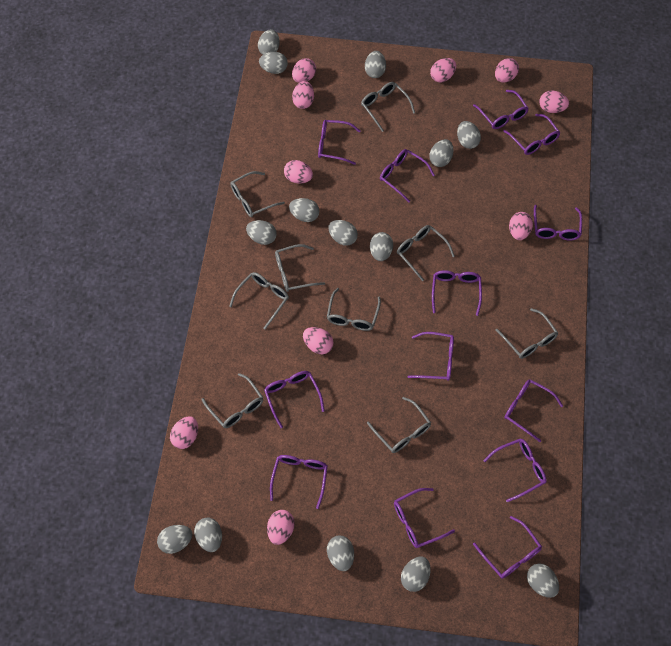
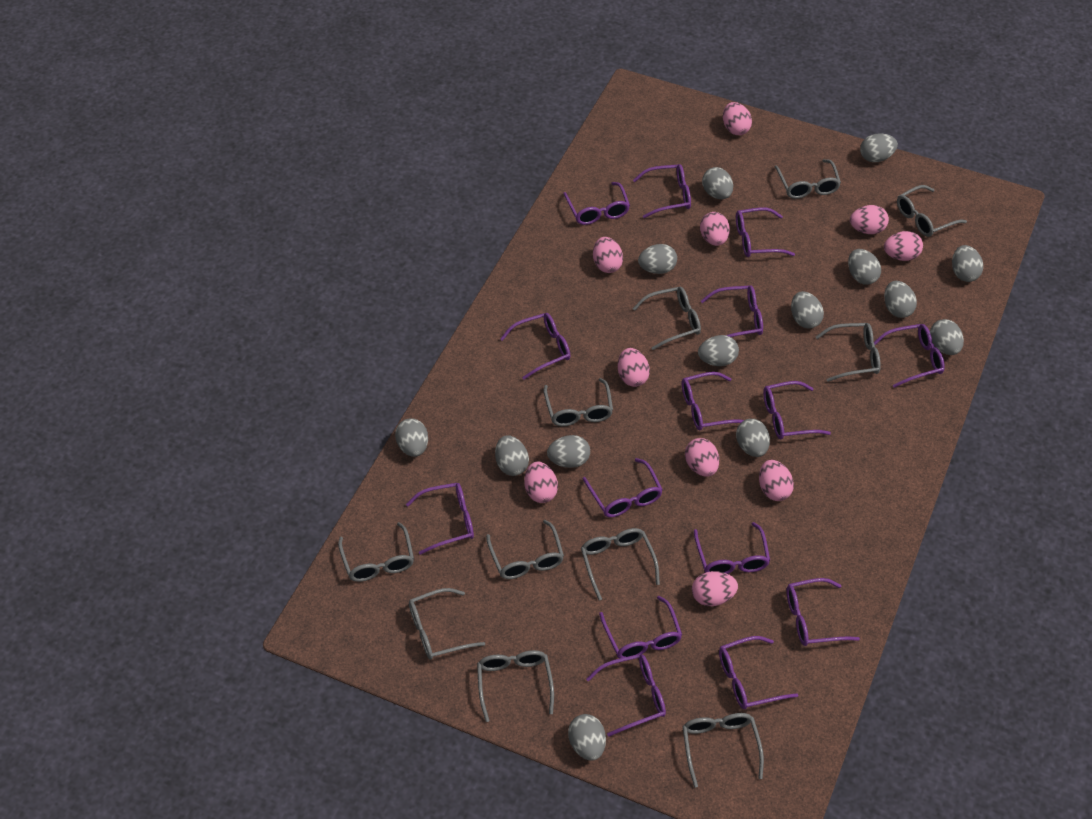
grey glasses: [202,373,263,428] [229,272,289,329] [230,171,285,217] [275,244,325,292] [327,288,381,331] [361,82,415,132] [367,397,431,453] [397,225,455,281] [496,308,558,359] = 9 -> [338,522,414,582] [409,588,485,659] [477,650,554,722] [486,520,564,579] [543,378,613,426] [581,528,660,600] [633,287,701,350] [682,713,764,788] [775,159,841,199] [816,323,881,382] [897,185,967,237] = 11
purple glasses: [264,371,325,428] [270,455,328,509] [318,120,361,165] [380,149,435,202] [394,488,455,548] [408,332,454,380] [432,270,482,316] [473,90,529,129] [473,516,542,579] [483,438,547,502] [503,114,560,155] [504,379,563,442] [534,205,582,240] = 13 -> [406,483,474,555] [500,313,570,380] [563,182,630,225] [583,458,663,517] [586,654,666,737] [599,596,682,659] [633,164,691,218] [682,372,744,430] [694,522,770,574] [701,285,763,337] [719,636,798,709] [736,208,795,257] [763,381,831,439] [786,578,860,646] [874,324,945,388] = 15

